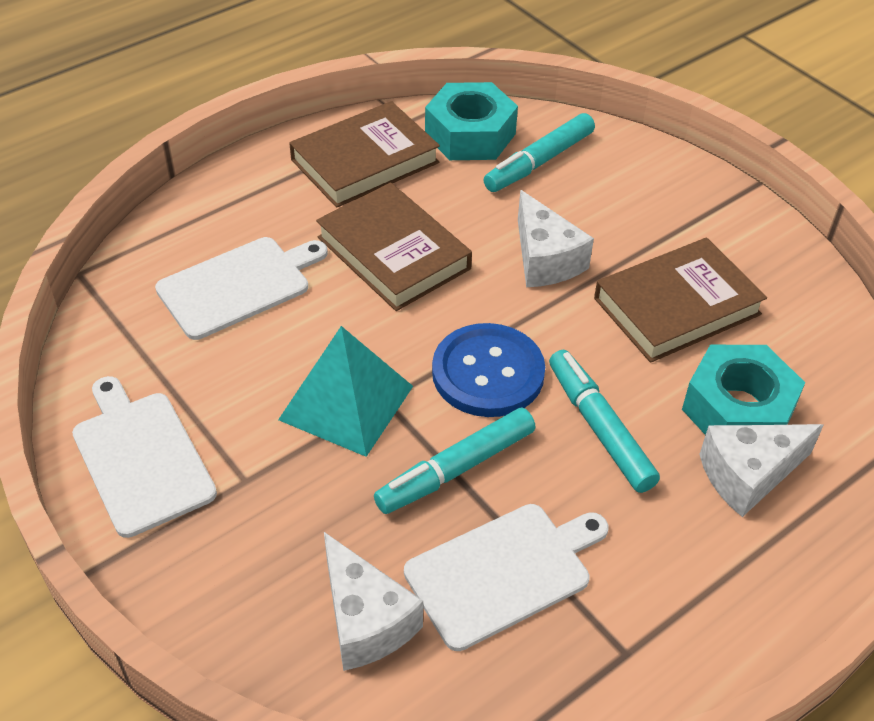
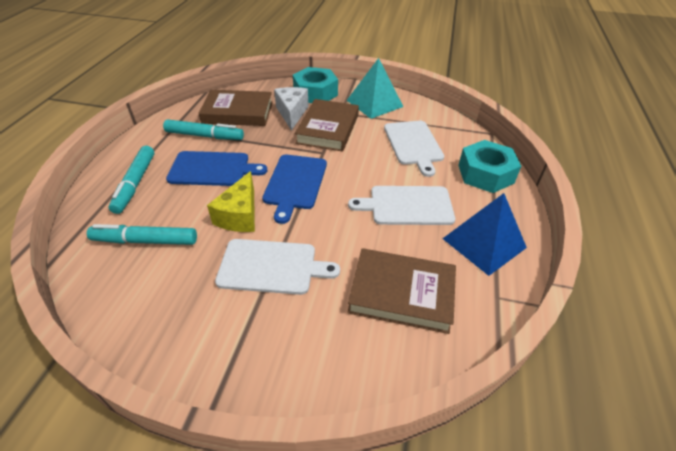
blue button: [432,323,545,417] = 1 -> none = 0
blue cutting board: none = 0 -> [166,151,267,186] [262,155,327,224] = 2
blue pyramid: none = 0 -> [442,193,527,276] = 1
white cheese: [324,532,423,671] [518,190,594,287] [699,424,823,517] = 3 -> [274,87,309,131] = 1
yellow cheese: none = 0 -> [207,171,255,232] = 1

